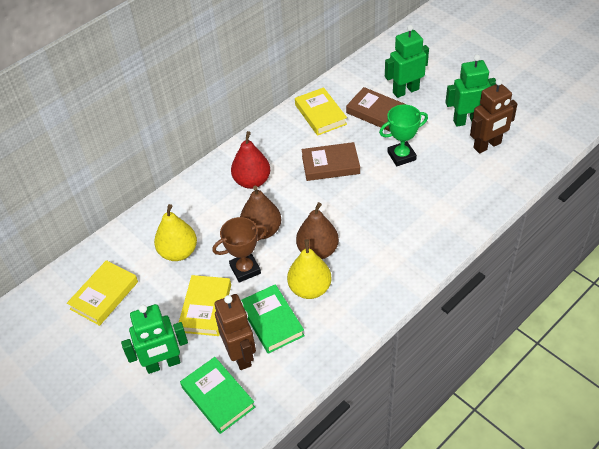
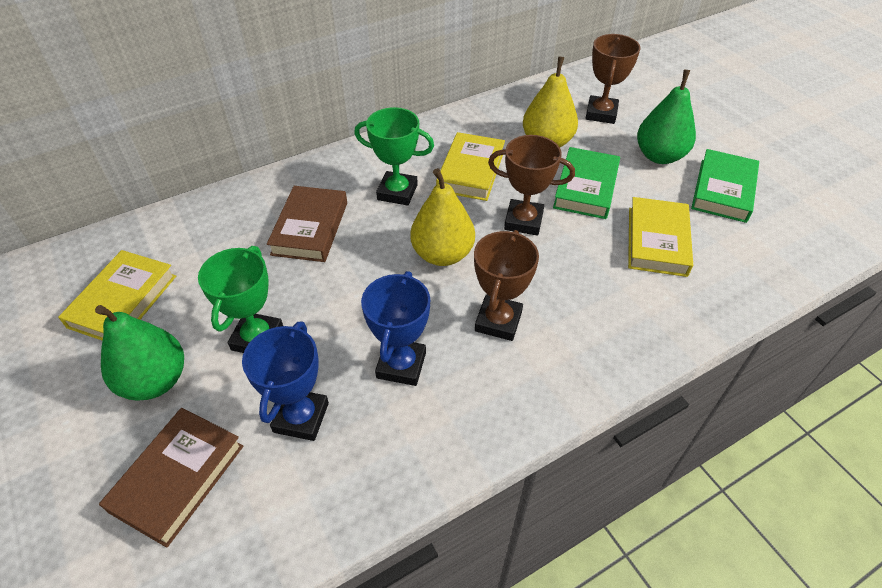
blue trophy: none = 0 -> [242,321,329,441] [361,271,430,386] = 2
brown pear: [240,186,281,239] [296,202,339,259] = 2 -> none = 0
brown robot: [215,294,256,370] [470,79,518,153] = 2 -> none = 0
brown trophy: [213,217,267,283] = 1 -> [474,230,539,341] [488,135,575,235] [585,34,641,124] = 3
green pear: none = 0 -> [95,305,184,400] [637,70,696,164] = 2
green robot: [121,304,188,374] [385,25,429,98] [445,54,496,127] = 3 -> none = 0
green trophy: [379,104,428,166] = 1 -> [198,246,283,353] [354,107,434,206] = 2
red pear: [231,131,270,189] = 1 -> none = 0

